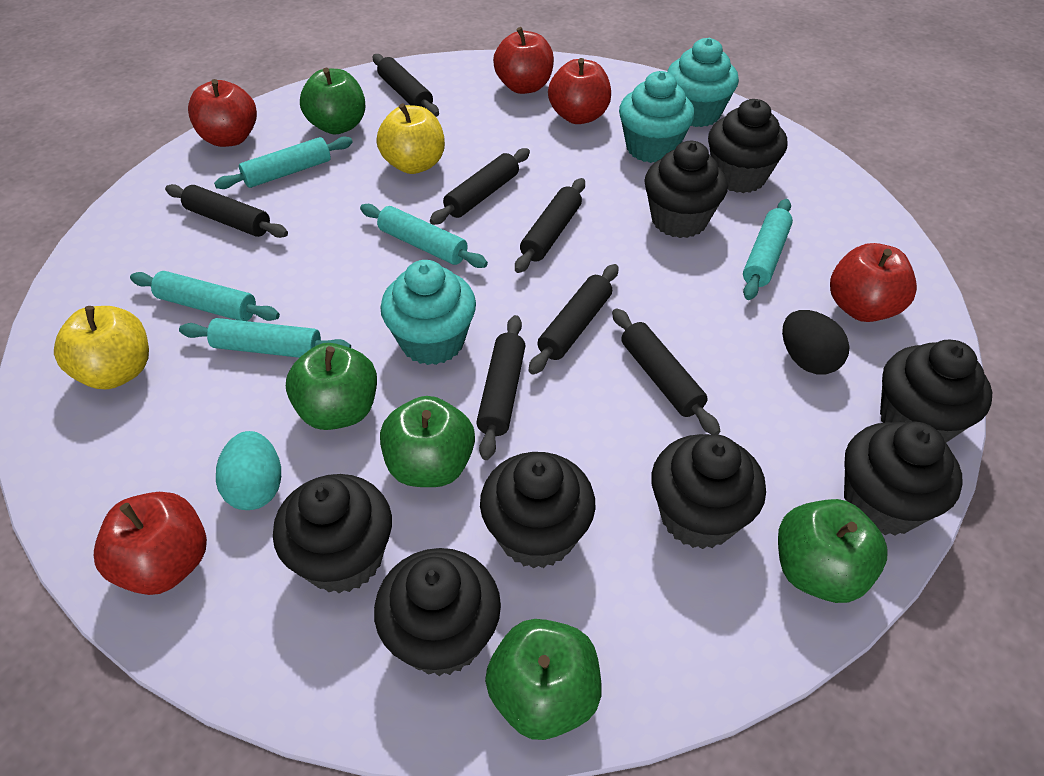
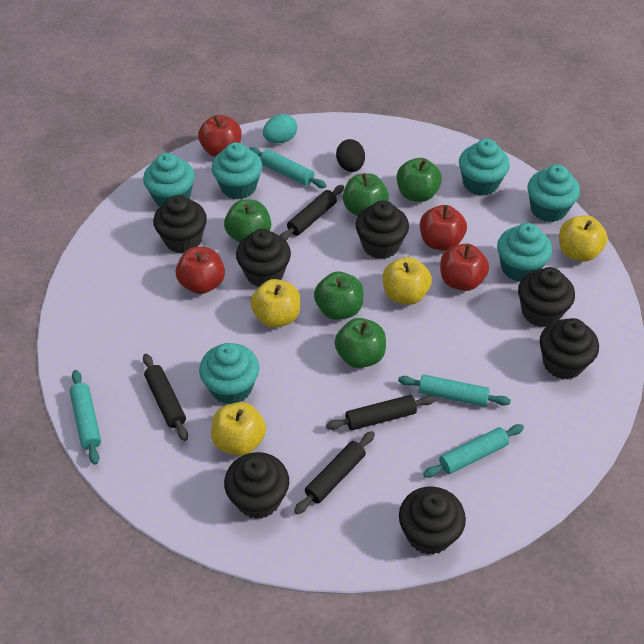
black cupcake: [273,474,392,593] [374,548,501,676] [480,452,596,569] [644,141,728,238] [651,434,766,549] [708,99,787,193] [844,421,963,535] [880,340,992,443] = 8 -> [153,195,207,254] [224,452,289,519] [236,229,291,287] [356,201,409,259] [399,486,466,555] [518,267,575,327] [540,318,599,380] = 7
black rolling pin: [165,184,288,238] [373,54,439,117] [430,148,530,225] [476,315,525,460] [515,178,585,273] [529,264,619,375] [612,308,720,435] = 7 -> [143,354,188,441] [280,185,344,240] [294,431,375,515] [326,395,436,430] = 4
red apple: [94,492,207,595] [188,79,257,147] [493,27,554,94] [548,58,611,124] [830,243,917,322] = 5 -> [176,247,225,294] [198,115,242,157] [420,205,467,251] [440,244,489,291] = 4
turquoise cupcake: [380,260,476,365] [619,71,695,163] [667,38,739,127] = 3 -> [143,153,195,206] [199,343,259,404] [212,142,262,200] [459,139,510,196] [497,223,552,282] [527,165,580,222] = 6
turquoise rolling pin: [130,271,280,321] [179,318,351,358] [214,136,353,189] [360,204,488,268] [743,199,793,300] = 5 -> [70,370,101,465] [249,147,327,188] [398,375,511,407] [423,424,524,478] = 4
yellow apple: [54,306,149,389] [377,103,445,174] = 2 -> [211,402,266,456] [250,279,300,328] [383,257,432,305] [559,215,608,262] = 4

